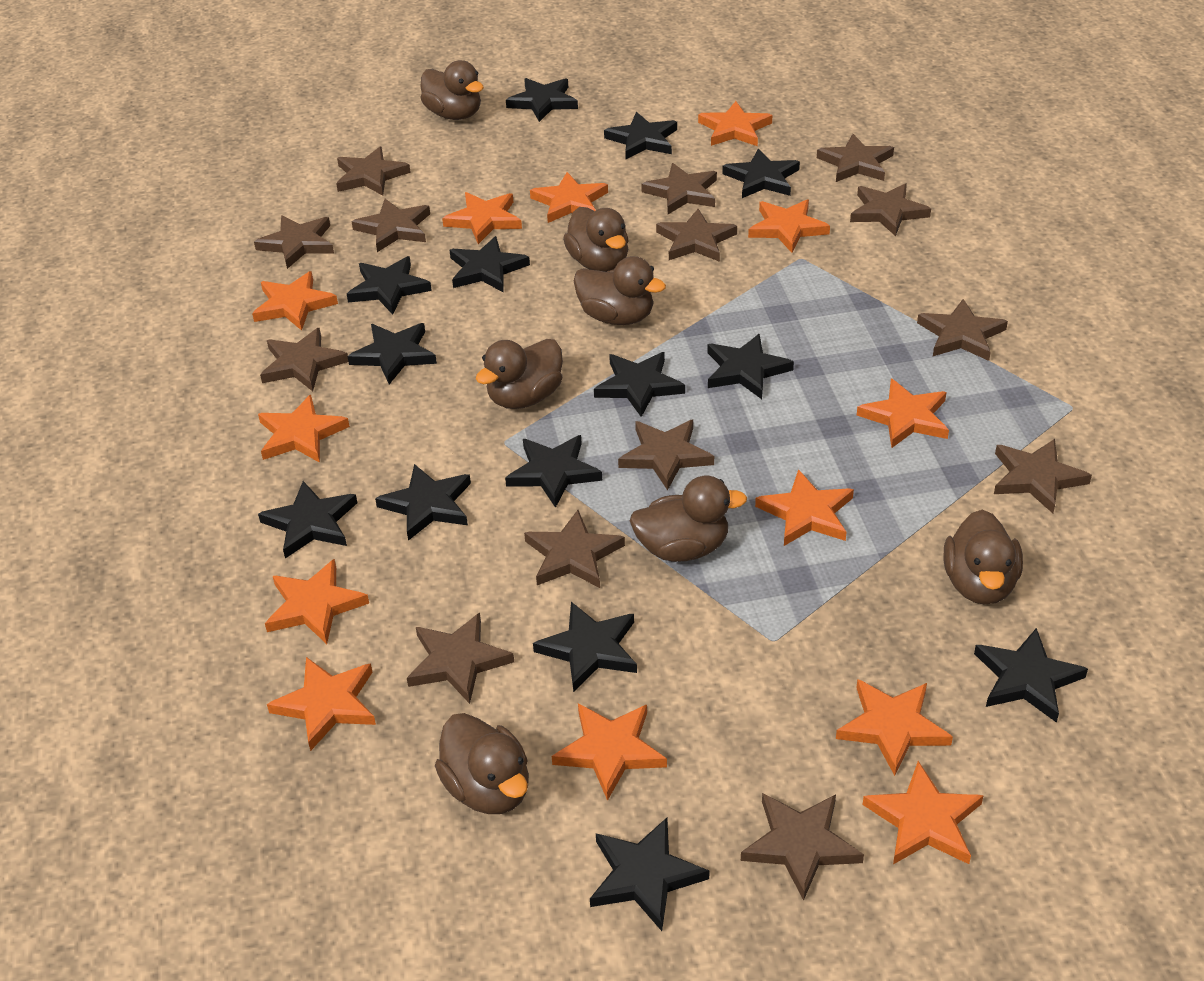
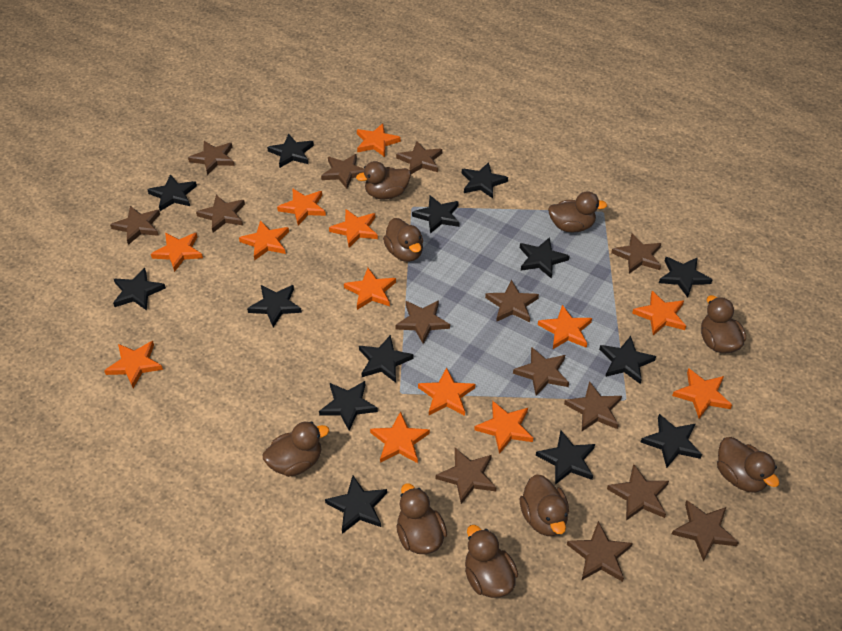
brown duck: [421,60,484,120] [435,713,529,814] [476,339,563,409] [563,207,629,272] [574,256,666,325] [630,476,747,562] [944,510,1023,605] = 7 -> [263,422,329,477] [356,161,411,199] [383,218,423,262] [396,483,447,554] [465,525,518,598] [519,474,569,536] [548,191,607,232] [701,295,746,353] [717,437,779,493] = 9

